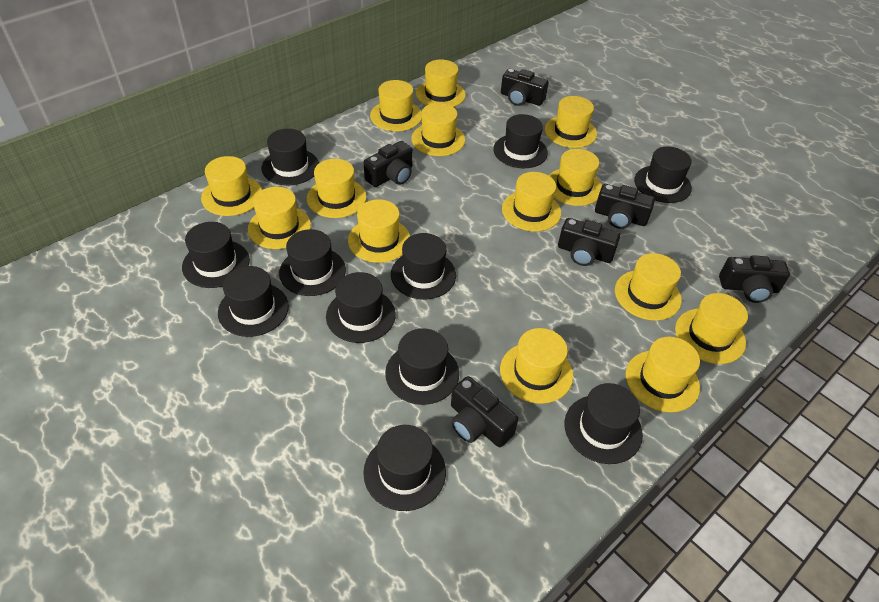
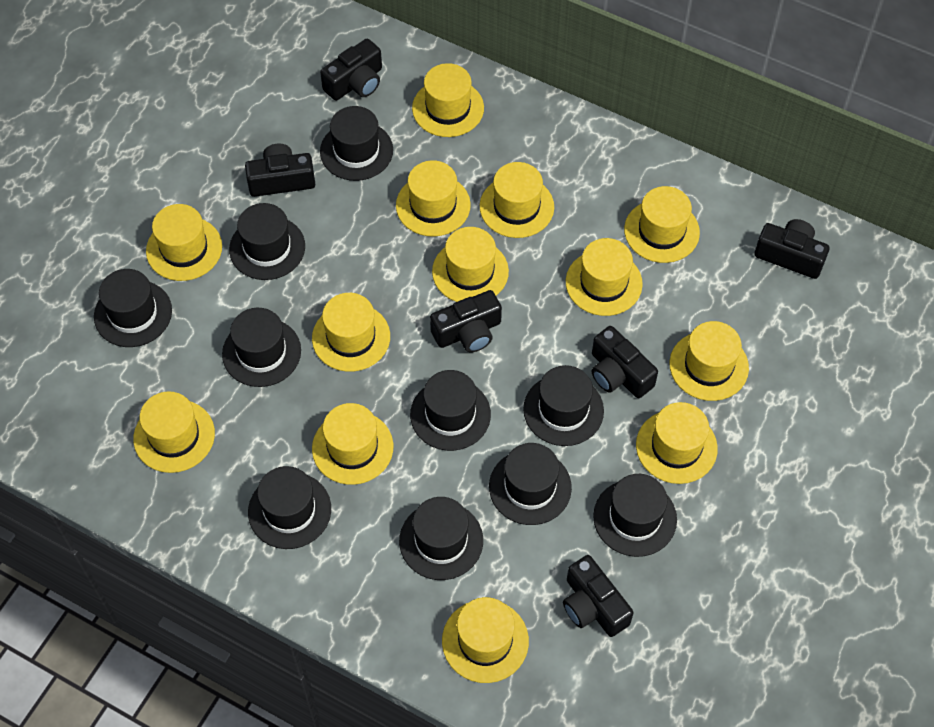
black hat: [182,222,250,288] [218,266,289,337] [262,129,319,185] [279,229,346,296] [326,272,396,343] [363,425,446,511] [385,328,459,405] [391,233,456,299] [493,114,548,168] [565,383,643,464] [634,146,692,203] = 11 -> [94,269,172,347] [222,308,301,387] [229,203,305,280] [248,466,331,549] [320,106,393,181] [399,497,483,580] [410,370,491,451] [489,443,572,525] [523,365,604,446] [593,474,677,557] = 10
yellow hat: [201,156,262,216] [248,187,311,249] [307,159,367,218] [348,199,410,263] [370,80,422,131] [411,103,465,156] [416,59,466,107] [500,328,573,404] [502,172,561,231] [545,96,597,148] [549,149,602,206] [615,253,682,321] [626,337,700,412] [675,293,748,364] = 14 -> [133,391,215,473] [146,204,222,281] [312,293,390,372] [312,403,393,485] [396,160,471,237] [412,63,484,137] [432,227,509,302] [442,597,529,683] [480,162,554,238] [566,238,643,316] [624,186,700,263] [636,402,718,484] [669,321,749,401] = 13

